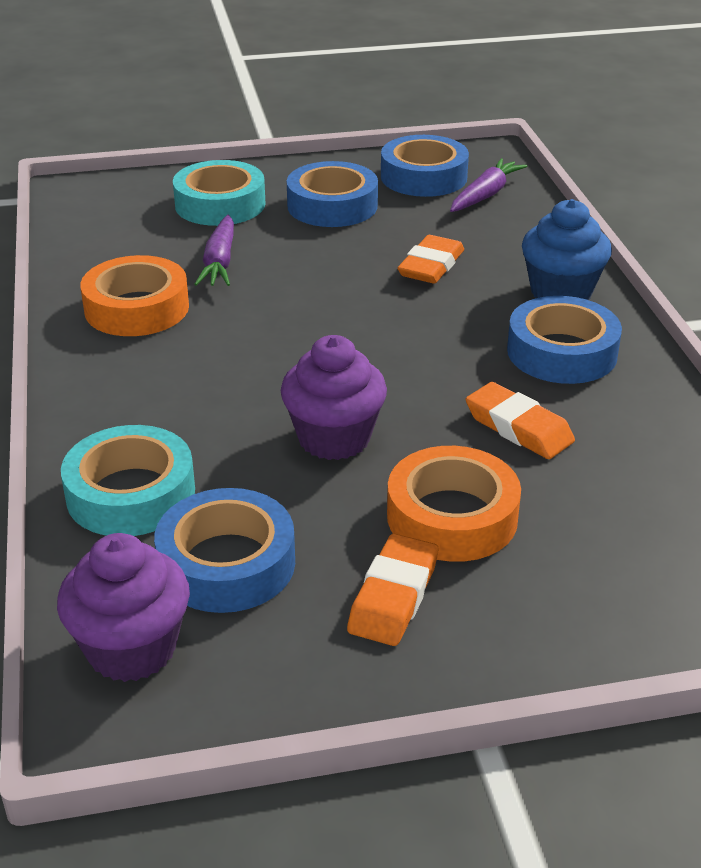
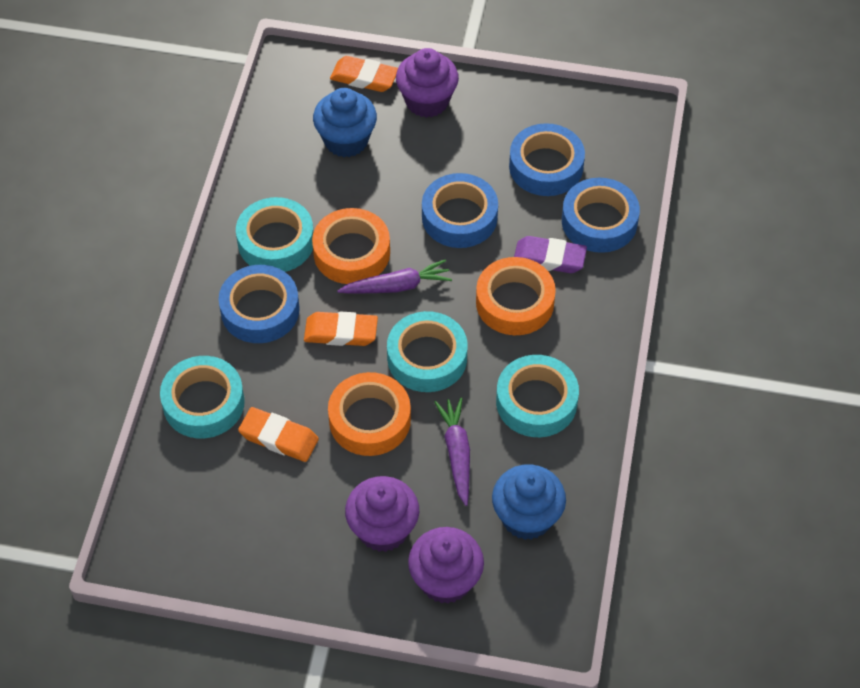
blue cupcake: [522,199,612,300] = 1 -> [313,88,377,157] [492,464,566,540] = 2
orange tape: [80,255,189,336] [387,446,521,562] = 2 -> [312,208,390,284] [328,372,411,456] [476,257,556,335] = 3
purple cupcake: [57,533,190,682] [281,335,387,460] = 2 -> [345,476,419,552] [396,48,459,118] [408,527,484,604] = 3
purple eraser: none = 0 -> [514,236,587,273] = 1
turquoise tape: [61,425,195,536] [173,160,266,226] = 2 -> [160,356,245,438] [236,197,314,272] [387,311,468,392] [496,355,579,437] = 4

